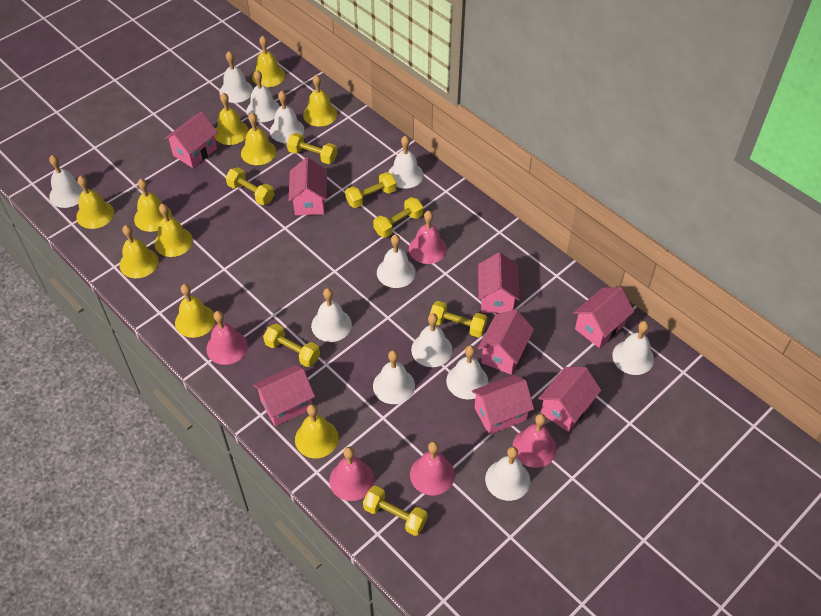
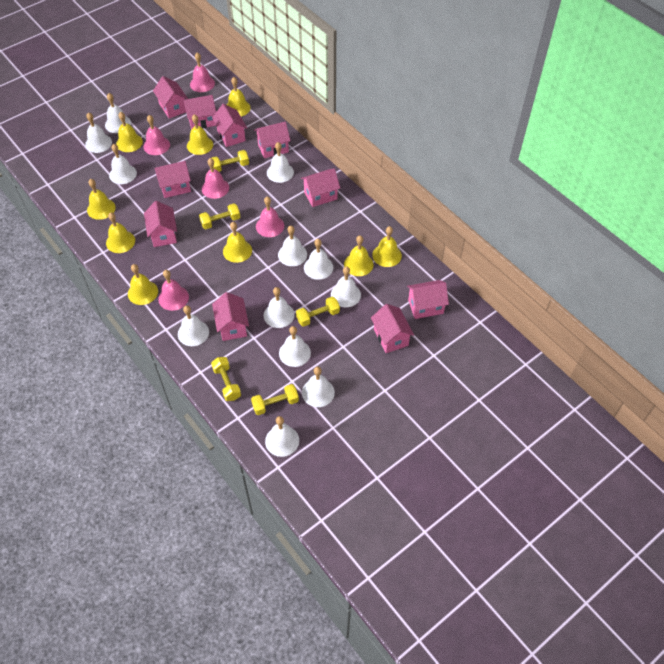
pink house: [164,111,218,168] [253,365,315,427] [288,157,327,215] [472,375,534,435] [478,252,520,313] [478,310,534,375] [538,367,601,432] [573,287,634,348] = 8 -> [144,201,177,247] [153,76,188,118] [155,161,191,198] [184,95,216,130] [212,104,247,147] [212,292,249,341] [254,122,291,158] [301,168,340,207] [371,304,414,353] [407,280,449,319] = 10
yellow bell: [76,176,114,229] [119,225,159,278] [134,179,172,232] [155,204,193,257] [175,284,216,338] [215,93,249,145] [241,113,276,165] [252,36,285,87] [295,404,339,458] [303,74,337,127] = 10 -> [87,179,116,220] [106,212,135,253] [116,112,143,152] [128,264,158,305] [187,114,213,155] [223,222,252,263] [227,77,251,117] [344,236,373,276] [372,226,402,267] = 9
yellow dumbbell: [226,167,274,205] [263,324,320,367] [287,133,337,164] [345,172,397,208] [363,486,427,536] [373,197,423,237] [430,301,487,338] = 7 -> [199,203,240,229] [211,357,241,401] [212,150,249,172] [251,384,299,415] [296,297,340,327] = 5

